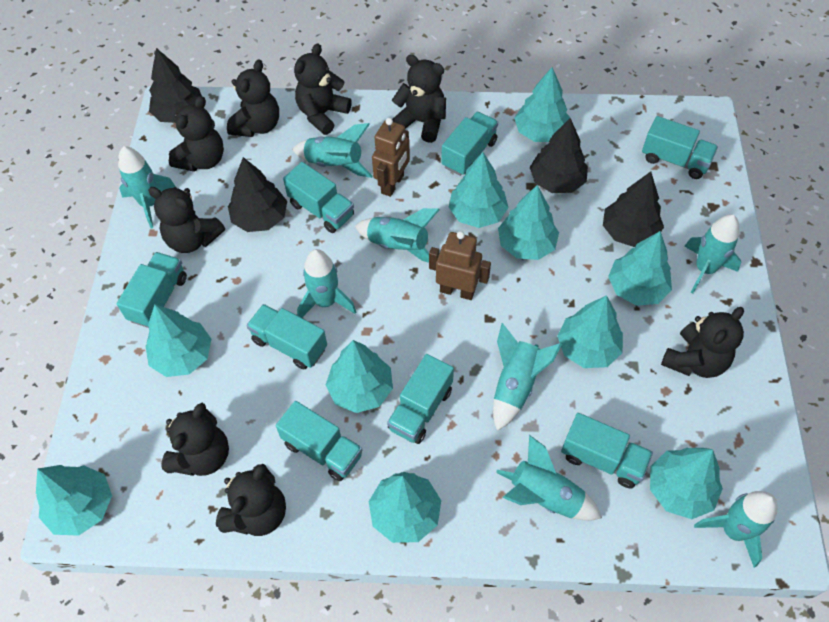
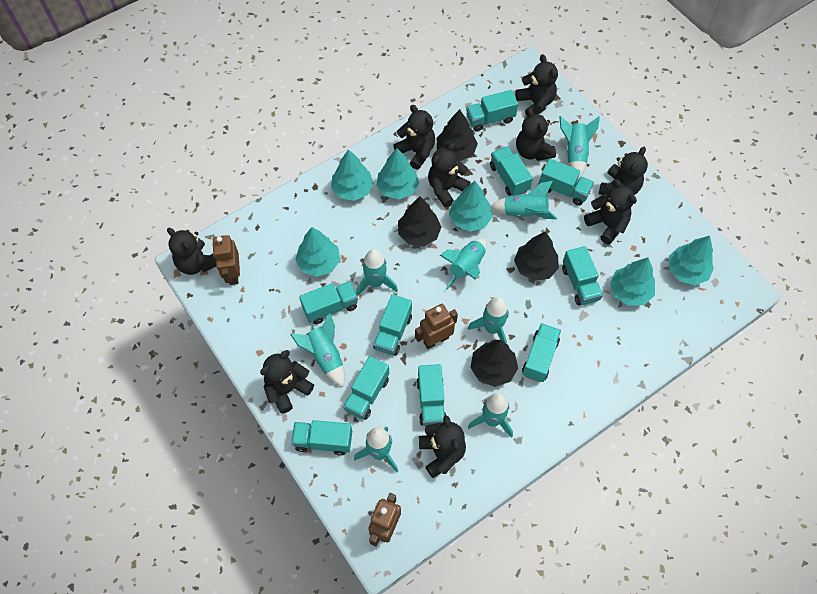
black teddy bear: [148,187,225,253] [161,403,229,476] [169,96,224,172] [216,464,286,536] [227,59,279,137] [294,43,352,135] [392,54,446,143] [661,307,744,378] = 8 -> [167,228,216,275] [260,350,314,414] [393,105,435,170] [419,415,466,478] [428,143,470,207] [515,54,558,117] [516,108,556,161] [584,179,637,244] [599,147,648,195] = 9
brown robot: [372,118,410,197] [429,231,491,300] = 2 -> [212,235,240,285] [368,493,401,547] [415,304,458,349] = 3
turquoise tree: [36,465,112,536] [145,304,211,377] [326,340,393,413] [369,472,441,543] [449,152,509,228] [498,185,559,260] [514,67,571,142] [557,295,623,368] [608,231,672,306] [650,448,723,519] = 10 -> [295,227,340,277] [331,149,374,201] [376,148,419,199] [449,181,492,232] [610,258,655,306] [669,236,714,285] = 6
turquoise truck: [116,252,187,328] [246,304,327,369] [276,401,362,481] [283,162,354,233] [387,354,454,444] [441,112,498,176] [561,413,653,489] [642,116,718,179] = 8 -> [291,420,352,456] [299,281,358,324] [343,356,389,420] [373,294,412,356] [416,364,446,426] [466,90,518,132] [490,146,533,196] [522,323,561,382] [539,159,594,206] [562,246,603,306] = 10

